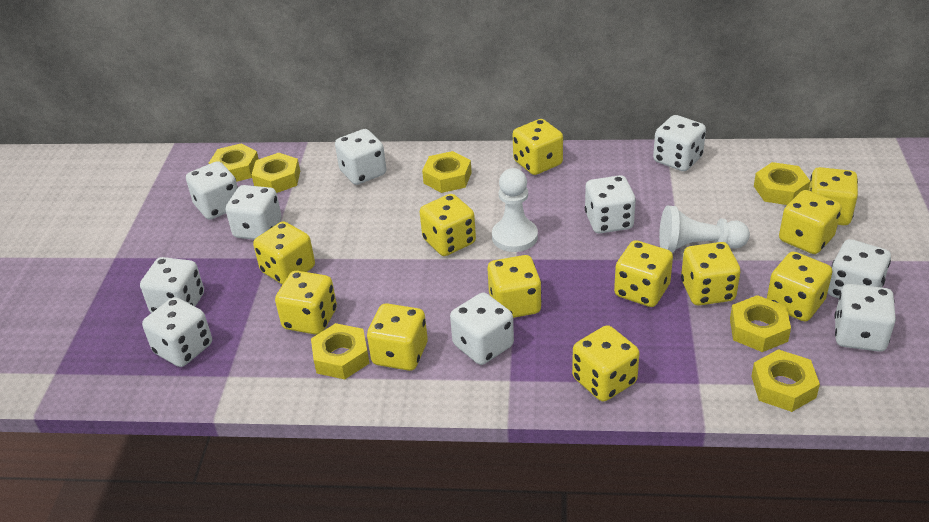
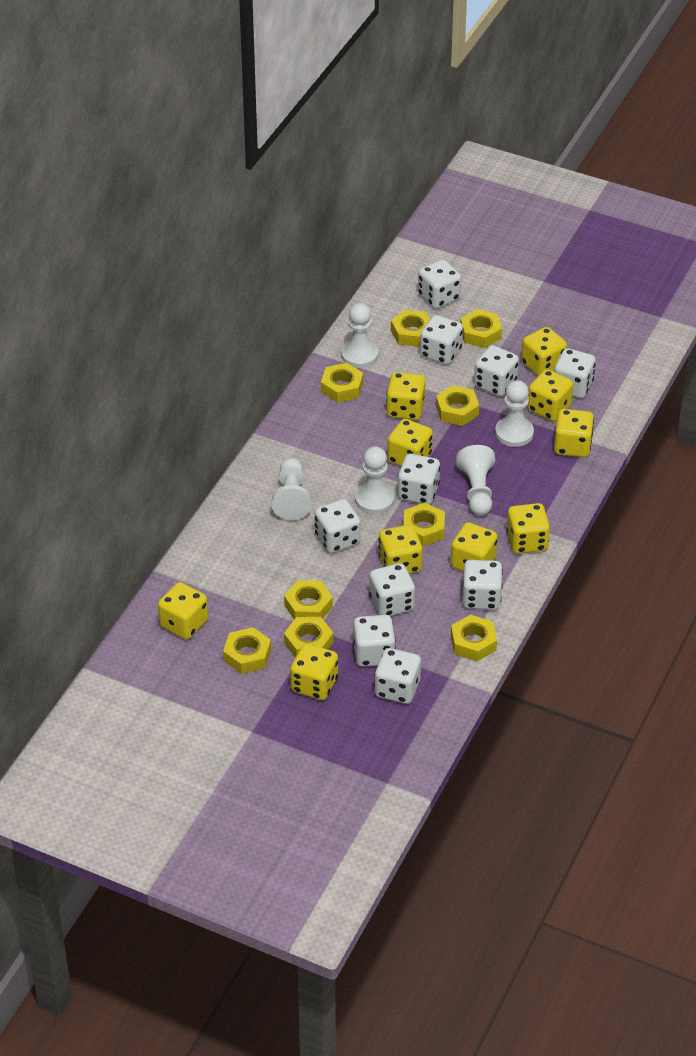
white pawn: [492,168,538,252] [659,206,750,253] = 2 -> [272,458,312,520] [341,303,378,368] [355,446,394,514] [456,445,495,515] [495,380,534,447] = 5
yellow dice: [253,221,315,285] [275,271,337,335] [367,303,428,371] [420,194,476,256] [488,255,542,318] [513,119,563,175] [572,325,640,402] [614,240,673,307] [681,242,740,305] [767,252,833,321] [779,190,841,254] [809,167,858,225] = 12 -> [158,582,208,639] [290,643,338,700] [378,525,422,574] [386,372,426,420] [387,419,433,466] [451,522,498,572] [506,503,550,554] [521,327,567,376] [527,369,574,421] [554,409,594,457] = 10
yellow nut: [209,144,259,182] [252,153,300,193] [311,323,369,379] [422,151,472,193] [730,295,791,352] [751,349,820,412] [754,162,810,205] = 7 -> [223,627,271,674] [284,580,333,619] [284,617,333,658] [321,363,363,403] [391,310,430,347] [403,503,445,547] [436,385,479,426] [451,614,497,661] [460,309,502,348] = 9

